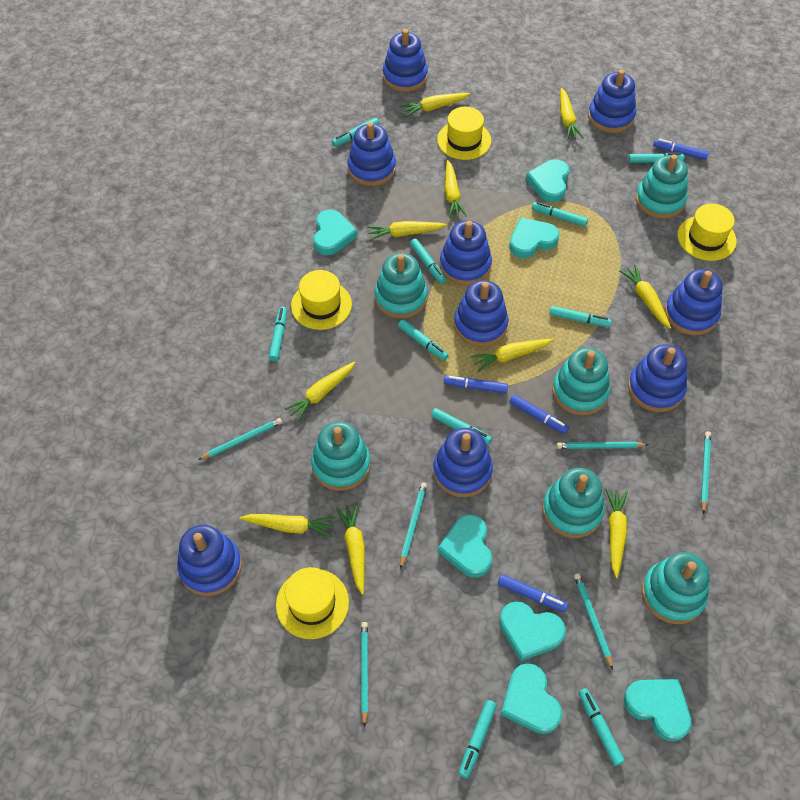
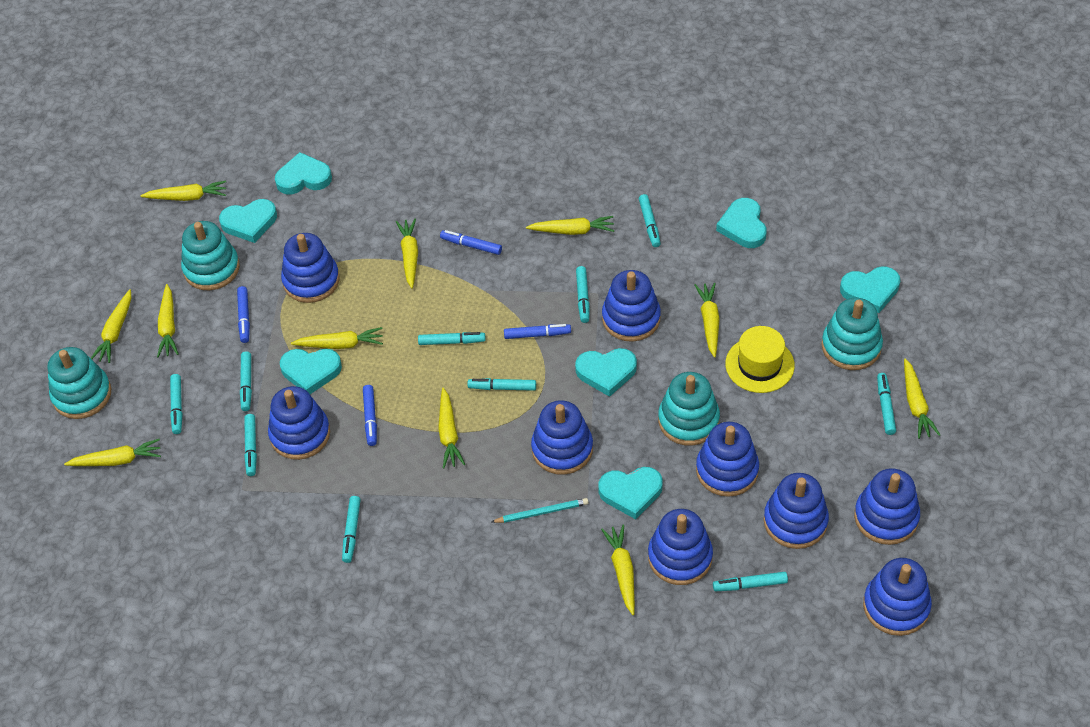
turquoise pencil: [198,418,282,460] [361,622,368,727] [400,482,427,569] [557,442,648,449] [574,573,613,670] [701,431,711,514] = 6 -> [492,498,589,523] = 1
turquoise stacking toy: [311,421,371,491] [375,253,427,319] [542,468,605,538] [552,348,610,416] [636,155,688,219] [642,552,710,624] = 6 -> [48,347,112,419] [181,221,240,290] [658,372,720,446] [821,298,883,370] = 4
yellow carrot: [239,514,335,537] [284,361,356,421] [336,503,365,595] [367,221,447,241] [400,93,470,117] [445,160,467,218] [471,339,554,372] [560,88,584,140] [606,488,628,578] [619,264,671,329] = 10 -> [64,439,161,466] [91,289,131,363] [140,181,226,201] [157,284,178,357] [291,327,383,349] [396,219,418,289] [438,388,465,468] [526,216,614,235] [601,525,635,615] [695,283,720,358] [904,359,940,439] = 11
yellow hat: [276,567,349,639] [291,270,352,330] [437,107,492,160] [677,204,737,261] = 4 -> [725,326,795,393] = 1

